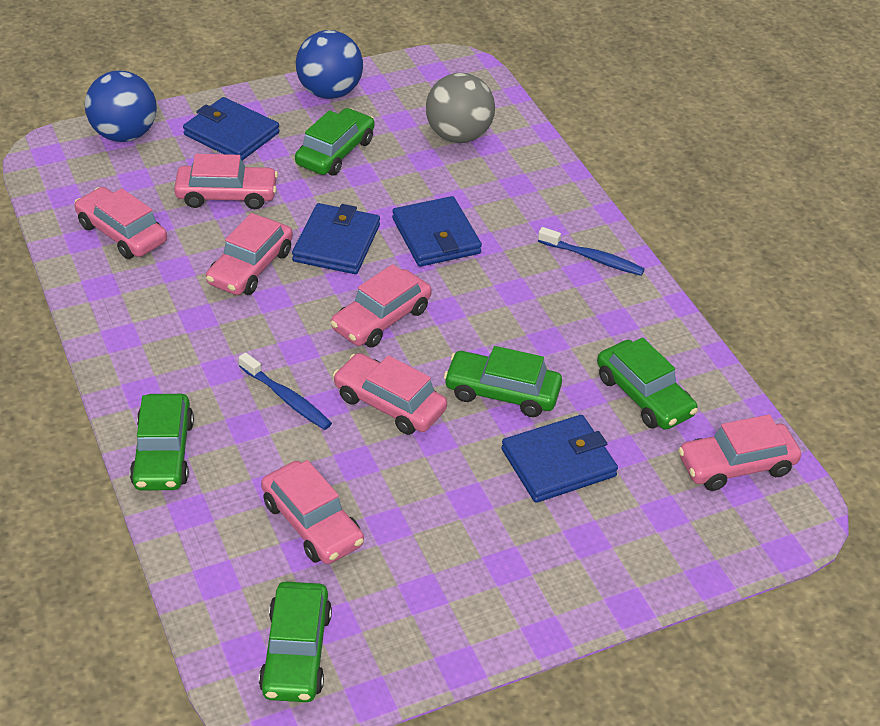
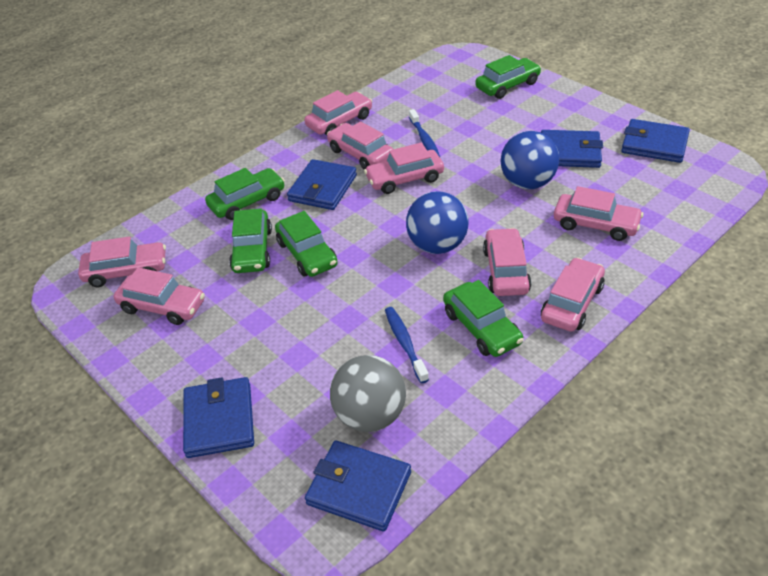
blue wallet: [183,97,280,161] [292,203,380,274] [392,196,482,267] [501,415,618,503] = 4 -> [183,377,254,458] [287,159,357,210] [305,441,411,532] [541,130,603,168] [621,119,690,163] = 5
pink car: [74,187,167,259] [174,154,278,209] [206,213,293,295] [261,460,364,564] [330,264,432,348] [333,353,447,435] [678,414,801,491] = 7 -> [78,236,166,287] [113,267,205,325] [304,90,372,135] [327,121,393,169] [364,143,444,194] [483,228,531,296] [541,257,605,332] [554,186,643,241] = 8

